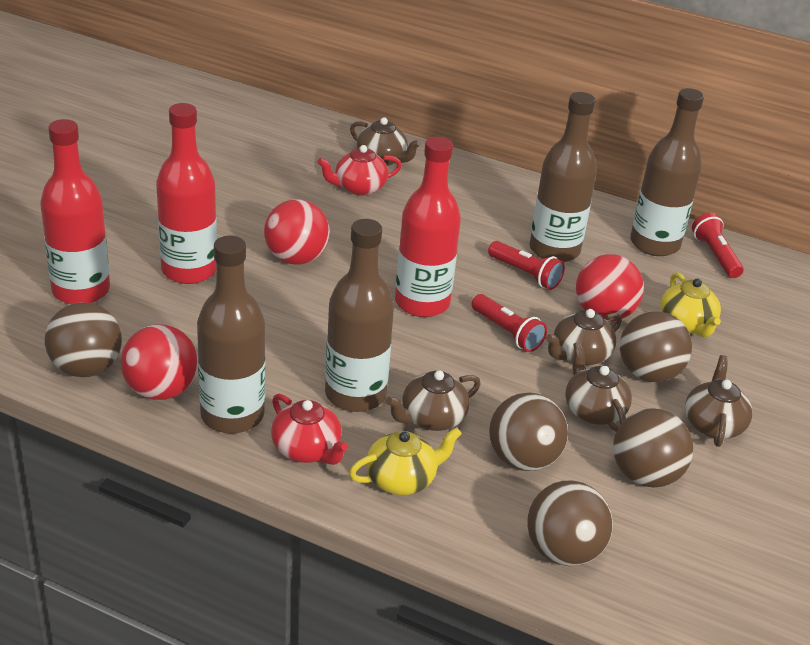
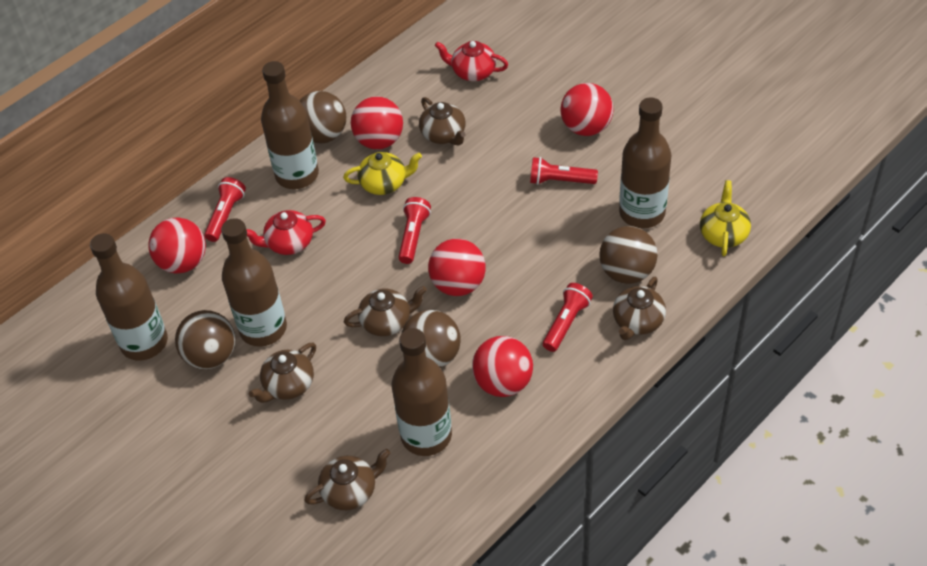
brown ball: [45,303,122,377] [489,393,568,471] [528,481,613,566] [613,408,693,487] [620,311,692,382] = 5 -> [175,310,236,370] [300,91,346,144] [401,310,461,368] [599,226,657,284] = 4
brown bottle: [197,236,265,434] [325,219,394,412] [530,92,597,262] [630,88,704,256] = 4 -> [90,233,168,361] [221,218,287,347] [261,61,319,189] [392,328,452,456] [619,97,671,228] = 5
red ball: [121,324,198,400] [264,199,329,264] [576,254,644,321] = 3 -> [148,217,206,274] [351,96,403,149] [428,239,486,296] [472,336,533,397] [560,83,613,136] = 5
red bottle: [40,119,110,304] [156,103,217,284] [395,137,461,317] = 3 -> none = 0
red flashlight: [472,294,547,352] [488,241,565,290] [692,213,744,278] = 3 -> [204,177,246,242] [398,197,431,264] [530,157,598,185] [543,283,593,352] = 4

